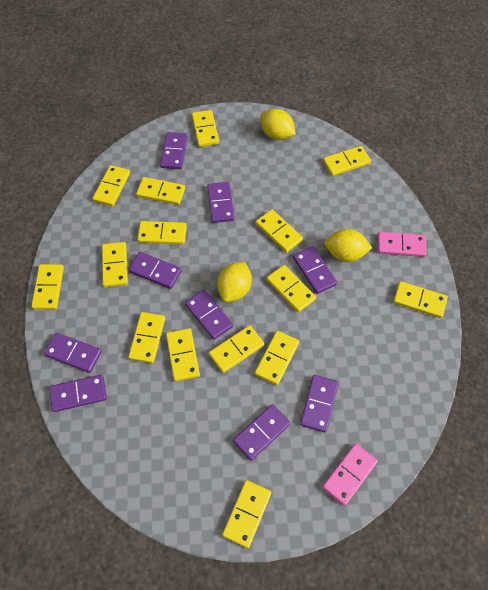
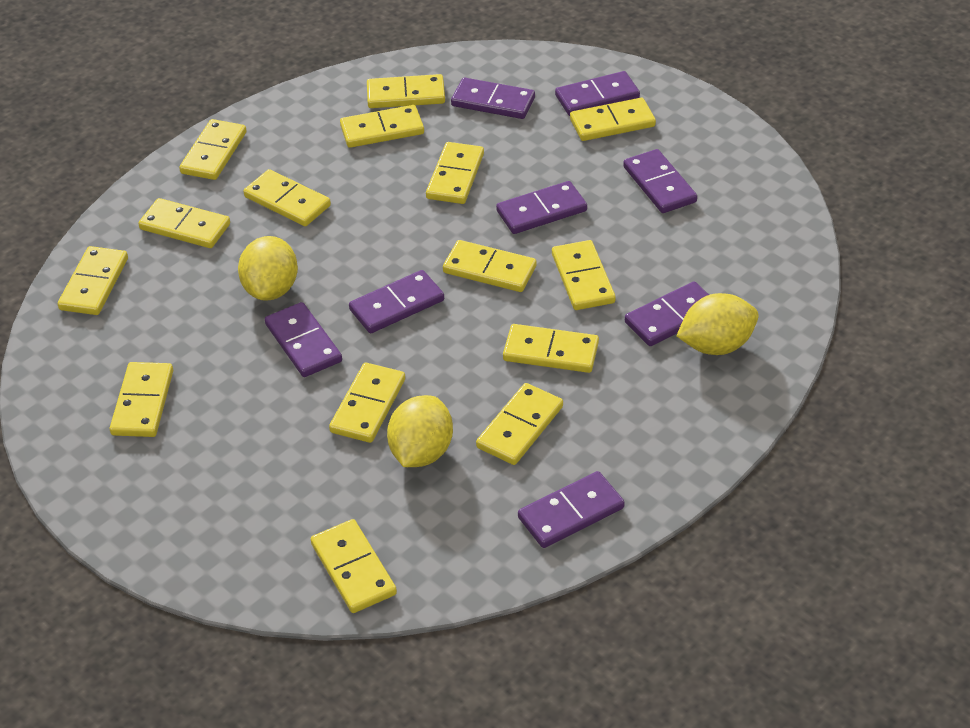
pink domino: [322,443,378,506] [378,232,427,257] = 2 -> none = 0
purple domino: [44,333,102,373] [50,375,107,412] [128,252,182,289] [160,132,188,169] [185,290,233,340] [207,182,235,223] [233,404,291,461] [293,246,337,294] [300,375,339,433] = 9 -> [265,302,342,377] [349,270,444,333] [451,78,535,119] [496,181,587,234] [518,471,625,548] [555,71,640,116] [623,149,697,213] [625,281,709,346] = 8

